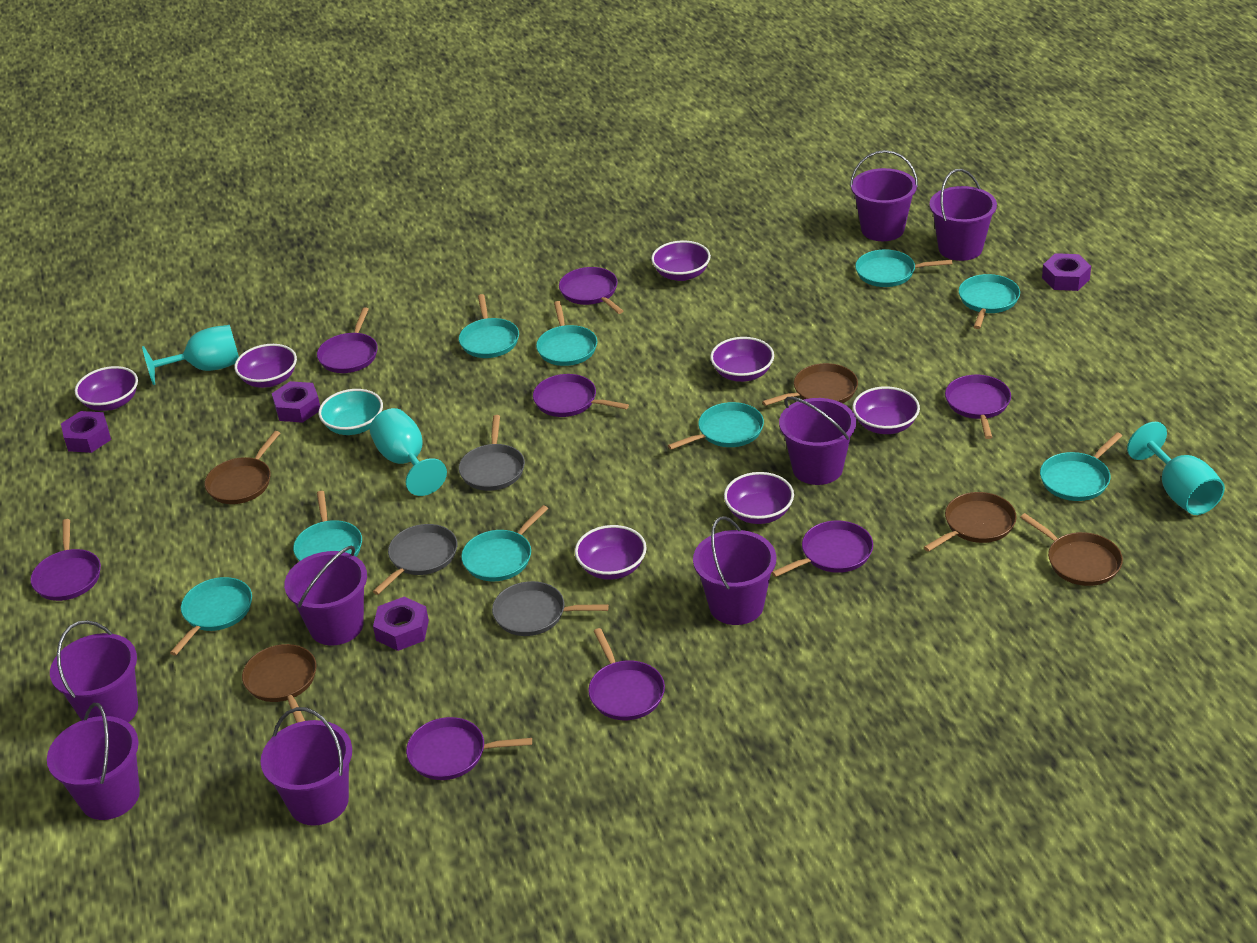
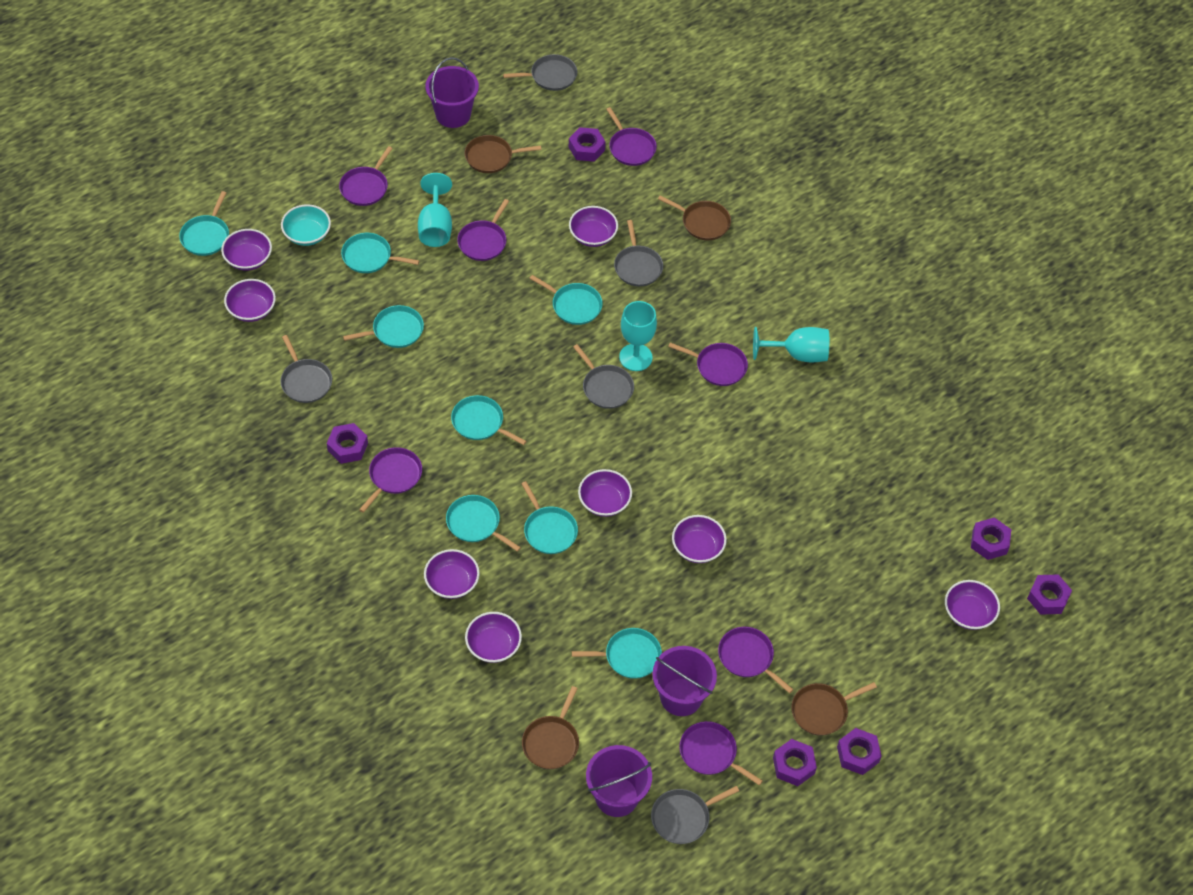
brown pan: [205,431,280,504] [242,644,316,723] [762,363,858,406] [924,492,1017,552] [1020,513,1123,586] = 5 -> [465,135,541,173] [522,686,579,769] [658,195,731,240] [791,682,877,736] = 4
grey pan: [372,524,457,595] [459,415,525,491] [492,581,609,636] = 3 -> [280,335,332,403] [503,54,578,91] [573,344,634,409] [614,220,663,286] [651,786,739,844] = 5
purple bowl: [75,366,138,411] [234,344,297,388] [575,525,647,580] [651,241,711,281] [710,337,774,382] [724,472,794,524] [853,386,920,434] = 7 -> [221,229,272,271] [224,279,276,322] [424,549,480,599] [465,612,522,663] [569,206,618,247] [578,469,632,517] [672,515,727,563] [945,580,1000,630] = 8
purple bucket: [47,703,140,820] [50,620,138,723] [261,707,352,826] [284,546,367,645] [693,516,776,625] [779,397,856,485] [850,150,918,241] [929,169,997,261] = 8 -> [425,57,479,128] [586,745,652,817] [652,646,717,716] = 3
purple nut: [61,411,111,453] [272,381,320,423] [373,597,429,651] [1042,253,1091,291] = 4 -> [327,423,368,464] [569,127,606,162] [773,739,817,786] [837,728,882,775] [971,517,1011,560] [1027,575,1072,615] = 6
purple pan: [30,519,101,601] [317,307,378,373] [406,717,532,780] [533,374,629,417] [559,267,623,314] [588,628,665,720] [772,520,873,577] [945,375,1011,439] = 8 -> [339,146,393,206] [359,447,422,513] [457,199,509,261] [606,107,657,166] [668,343,748,386] [680,721,763,785] [718,627,794,694] = 7
turquoise pan: [170,577,252,656] [293,491,362,561] [459,294,519,358] [461,505,548,581] [536,301,597,366] [668,402,764,450] [855,249,952,287] [959,274,1020,329] [1040,432,1122,501] = 9 -> [179,191,229,256] [341,233,419,273] [343,305,424,348] [446,495,521,552] [451,395,527,445] [521,481,578,554] [529,275,603,325] [572,628,662,679] = 8

